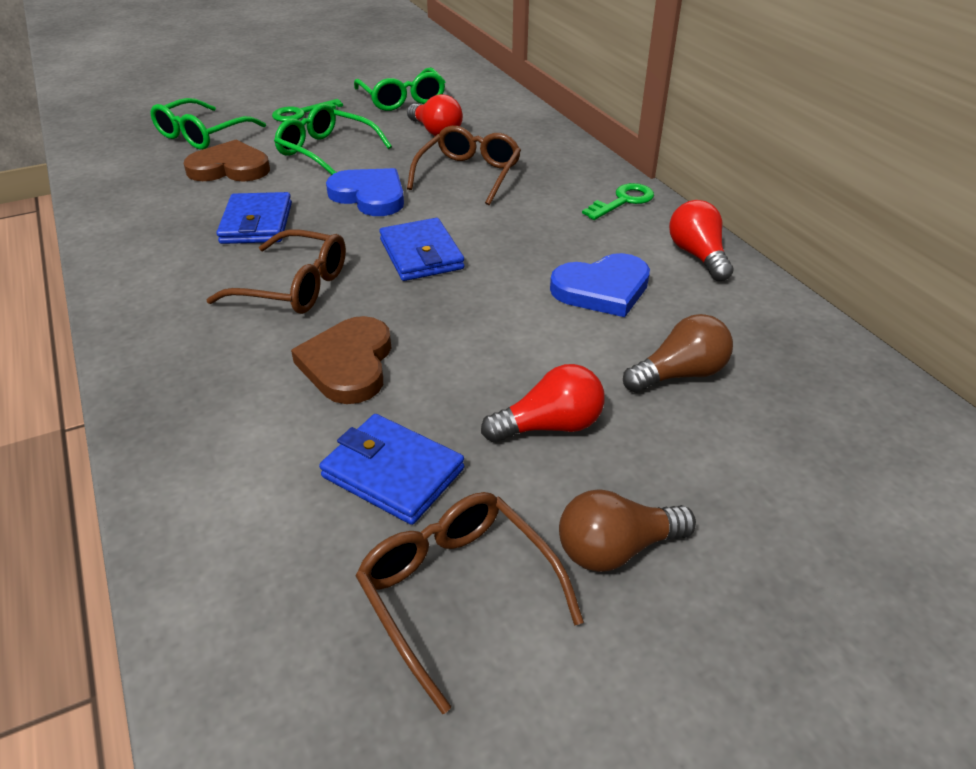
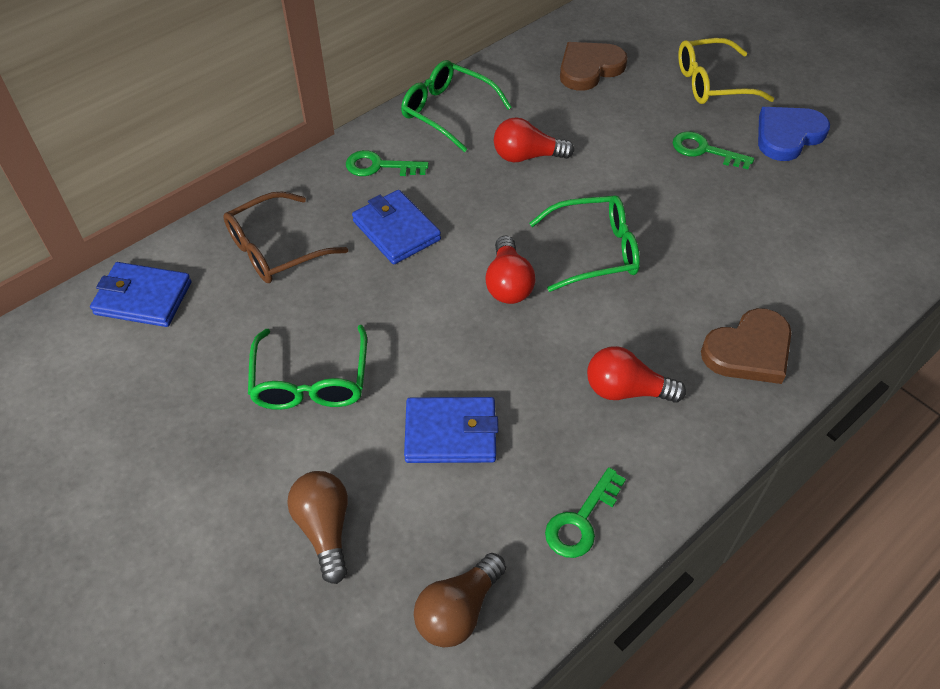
blue heart: [326,168,404,216] [550,253,650,317] = 2 -> [758,107,830,161] = 1
brown glasses: [206,229,346,314] [355,492,584,714] [407,126,521,205] = 3 -> [223,192,348,283] = 1
green key: [272,99,343,122] [582,183,654,220] = 2 -> [346,150,429,176] [545,467,626,558] [673,131,754,169] = 3
yellow glasses: none = 0 -> [678,38,774,104] = 1

